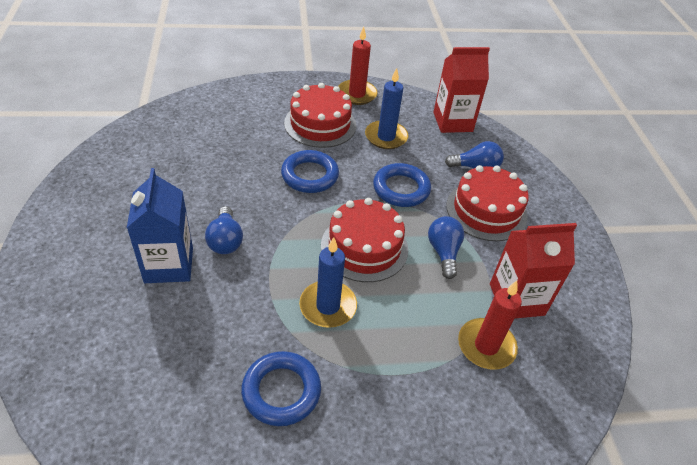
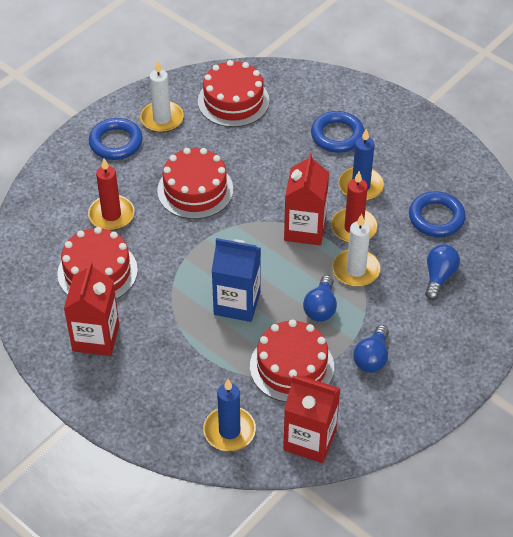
red cake: [284,83,356,148] [321,198,408,282] [446,165,529,241] = 3 -> [57,227,138,299] [157,148,233,219] [198,60,270,127] [250,319,334,402] = 4
red carton: [433,47,490,133] [490,223,577,319] = 2 -> [64,261,120,356] [283,375,341,463] [284,153,329,245] = 3
white candle: none = 0 -> [140,60,184,133] [333,214,380,287] = 2

